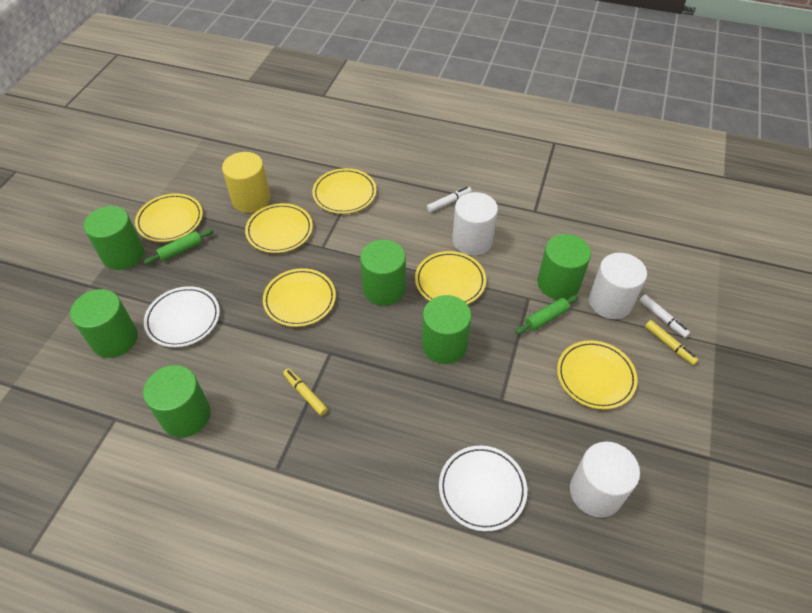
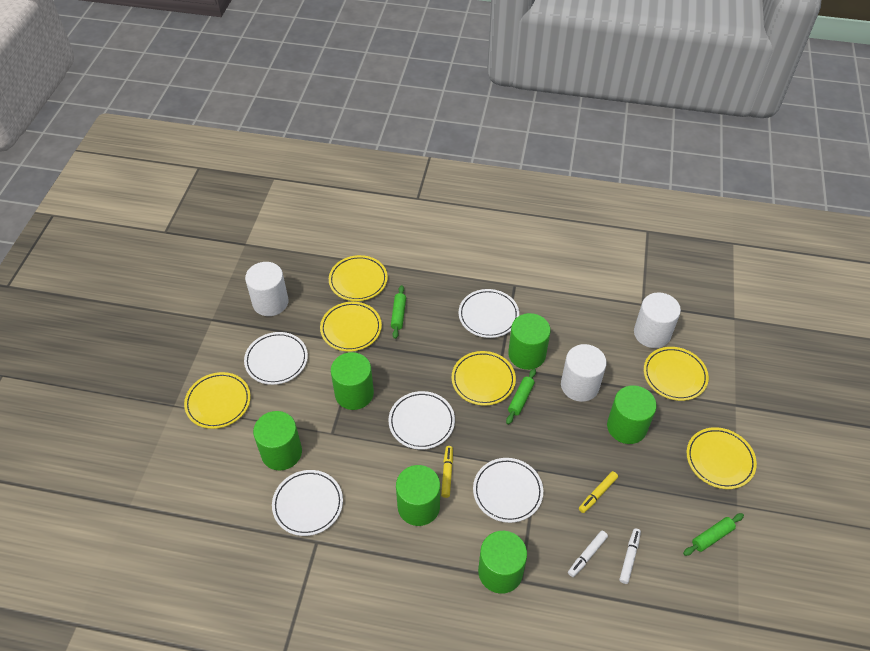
green rolling pin: [144,229,214,264] [515,295,578,334] = 2 -> [391,285,406,339] [506,368,536,424] [683,513,744,556] = 3
white plate: [144,286,220,347] [439,446,527,531] = 2 -> [244,332,308,385] [272,470,343,536] [389,391,455,449] [459,289,519,338] [473,458,543,523] = 5
yellow cylinder: [222,152,270,213] = 1 -> none = 0

